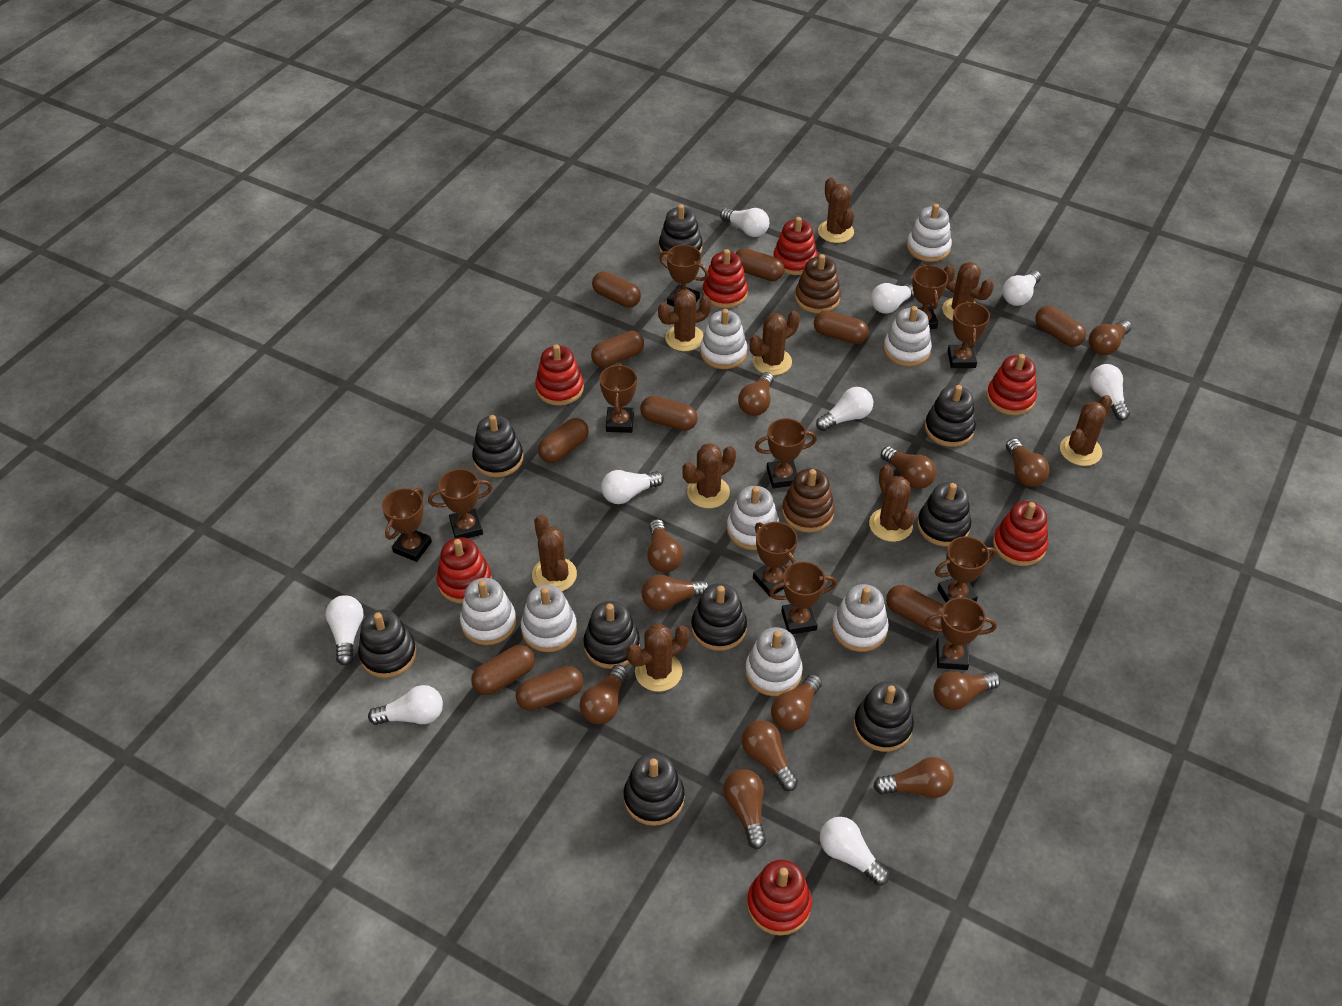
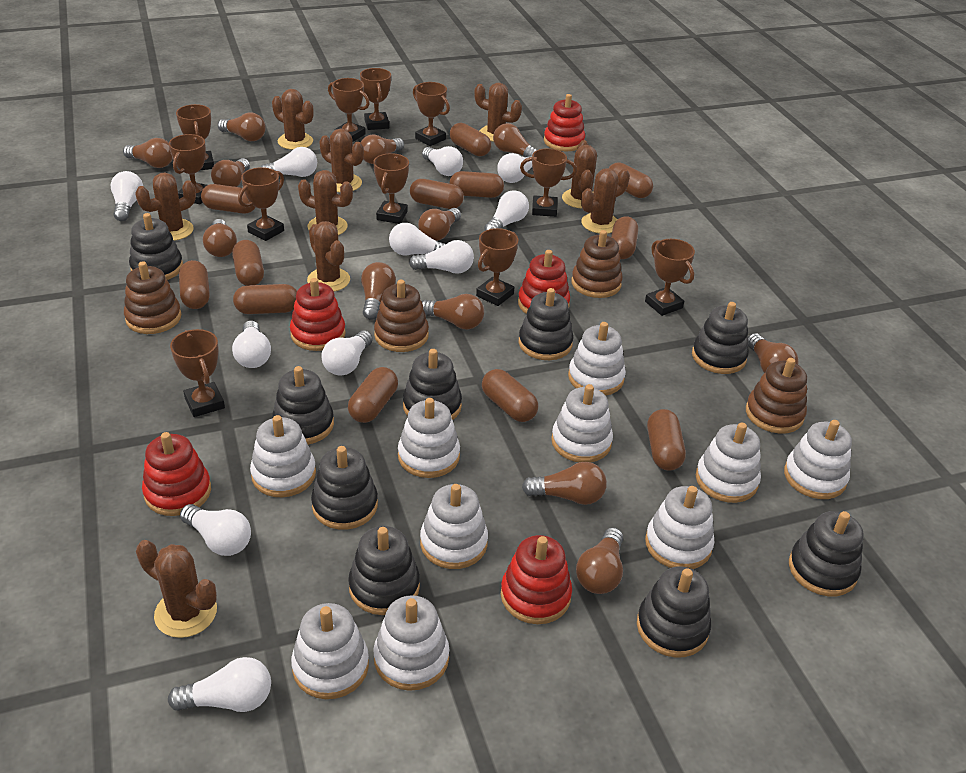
brown capsule: [471,645,535,695] [516,666,583,711] [538,418,589,463] [591,331,644,368] [592,271,641,308] [640,396,698,431] [735,248,785,281] [814,311,869,344] [886,585,944,632] [1035,306,1086,347] = 10 -> [179,260,210,309] [201,184,255,213] [232,240,264,286] [233,284,297,314] [348,367,398,423] [410,179,464,209] [449,171,504,198] [450,123,491,156] [482,369,538,422] [609,162,653,198] [611,216,638,259] [647,409,686,471] = 12
brown stacking toy: [782,469,835,533] [795,254,841,313] = 2 -> [124,261,181,334] [374,280,429,352] [572,230,623,298] [746,358,807,434] = 4
red stacking toy: [437,537,492,603] [535,344,584,406] [703,249,748,308] [747,860,812,936] [773,217,818,275] [986,354,1037,415] [993,501,1048,566] = 7 -> [142,432,211,516] [290,278,346,351] [501,535,572,624] [518,250,570,314] [544,94,585,151] = 5
white light bulb: [325,595,363,665] [368,685,443,725] [601,470,664,504] [720,208,769,237] [816,387,873,431] [820,817,889,886] [871,283,915,314] [1002,270,1041,306] [1090,364,1130,421] = 9 -> [110,171,143,221] [168,657,271,712] [180,504,251,556] [232,320,271,368] [261,147,317,177] [321,330,373,375] [389,223,446,256] [409,240,474,274] [422,146,463,176] [484,191,529,231] [497,153,533,183] = 11
white stacking toy: [460,578,516,645] [521,585,577,652] [700,309,747,369] [727,486,779,550] [745,627,803,696] [832,584,889,652] [884,306,932,367] [907,204,952,262] = 8 -> [250,415,316,497] [291,603,369,699] [373,595,449,691] [398,398,460,478] [420,484,488,569] [551,384,613,463] [568,322,626,396] [645,486,714,569] [696,422,761,503] [784,420,852,499] = 10

